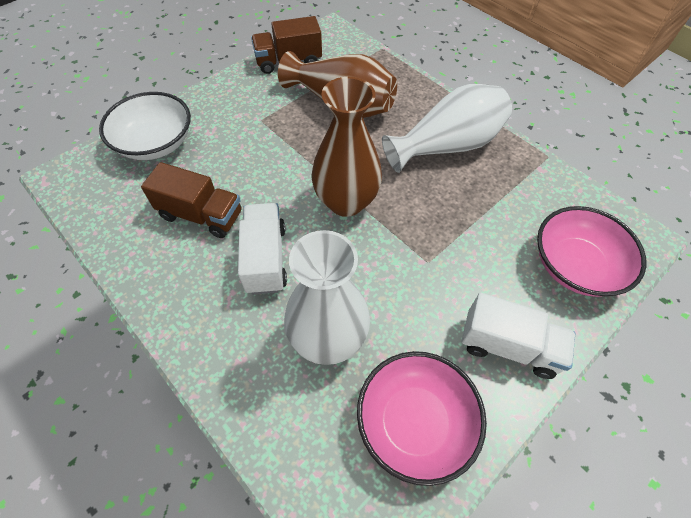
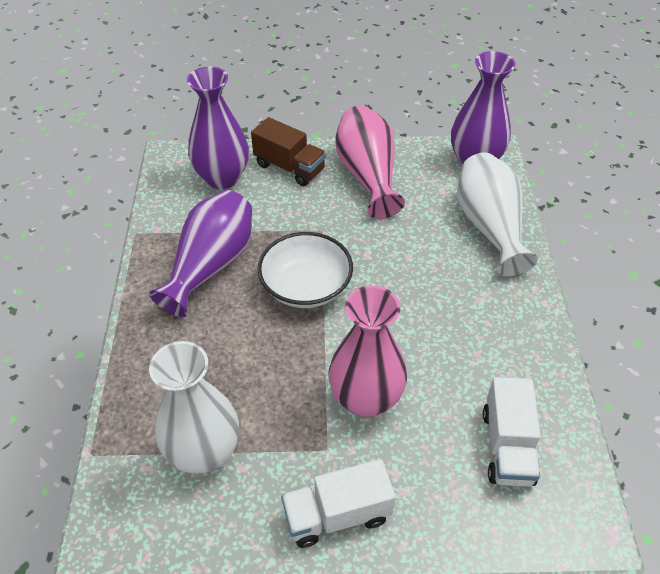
brown truck: [141,162,241,238] [251,16,322,74] = 2 -> [251,117,326,186] = 1
brown vase: [278,51,397,118] [311,77,382,217] = 2 -> none = 0
pink bowl: [357,351,487,486] [537,206,647,297] = 2 -> none = 0
pink vase: none = 0 -> [328,286,407,417] [335,105,405,219] = 2
purple vase: none = 0 -> [149,190,252,317] [187,66,249,189] [451,51,516,166] = 3

